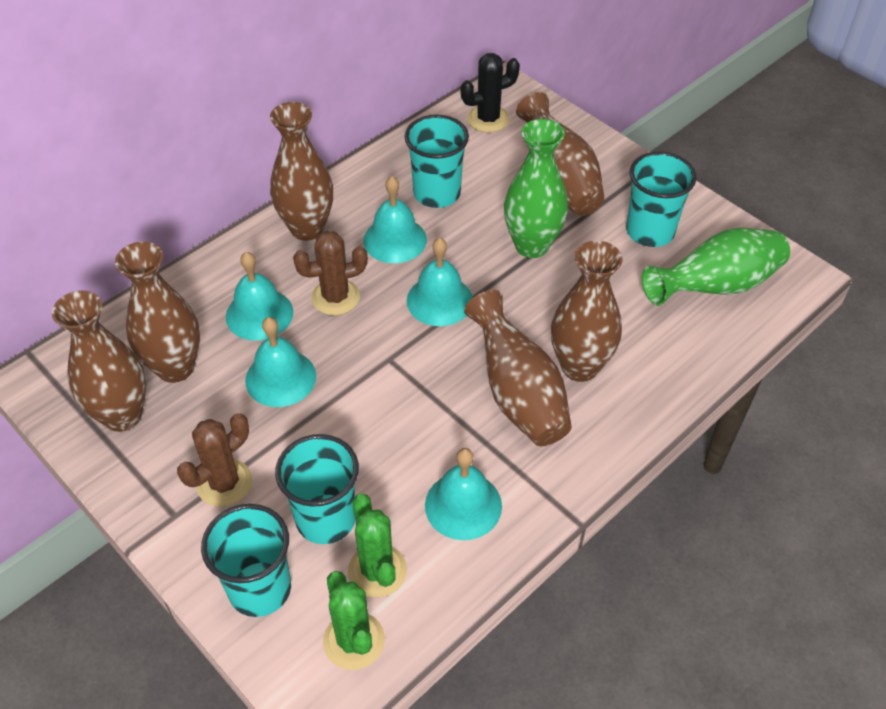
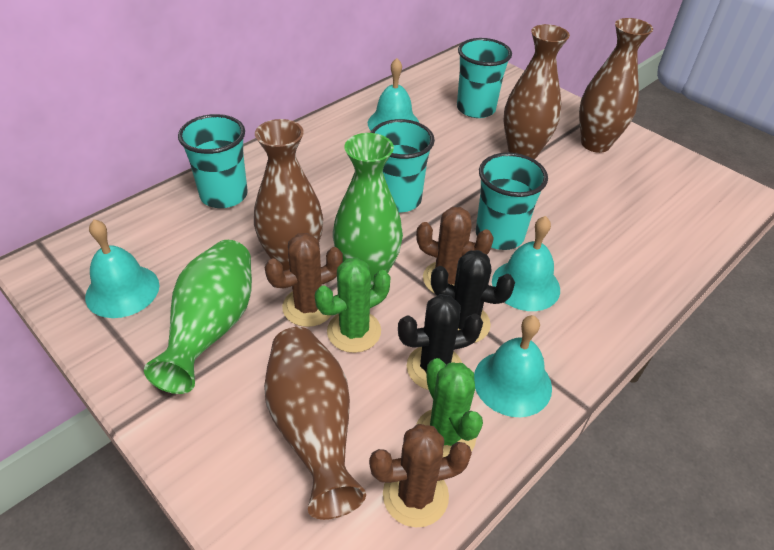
black cactus: [461,53,520,133] = 1 -> [398,294,483,390] [431,250,515,343] = 2
brown cactus: [177,413,252,507] [293,231,368,315] = 2 -> [265,233,343,327] [369,424,472,527] [416,207,494,294] = 3
brown vase: [52,290,146,432] [115,242,200,383] [270,102,333,241] [464,290,572,446] [516,92,604,216] [551,241,623,382] = 6 -> [254,119,323,271] [264,327,366,520] [503,24,570,159] [579,18,653,153] = 4
turquoise bell: [226,252,293,341] [245,317,316,407] [363,176,427,263] [407,238,473,326] [425,448,502,540] = 5 -> [85,219,160,318] [368,58,420,131] [474,315,552,417] [492,216,560,311] = 4

